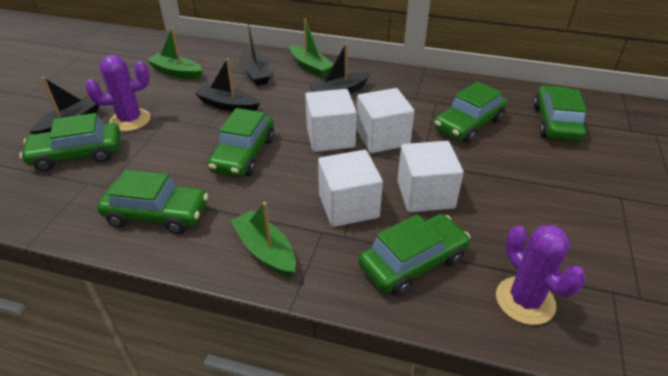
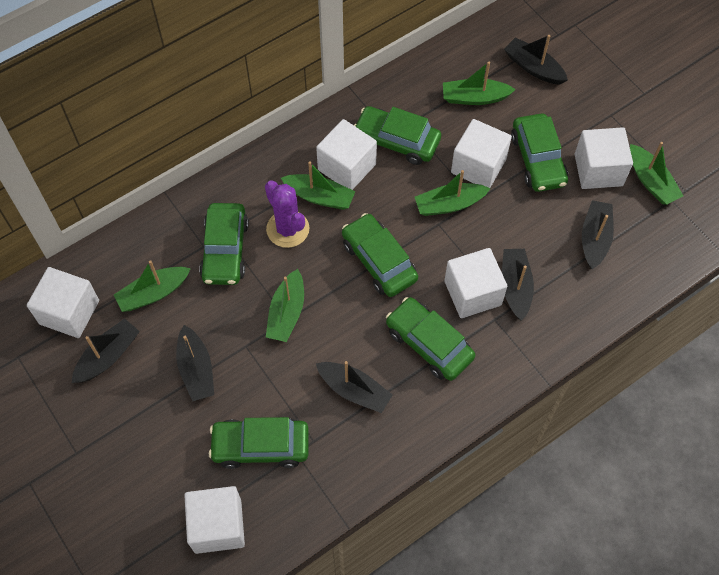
black boat: [29,77,99,134] [195,58,260,112] [240,24,271,86] [308,42,371,94] = 4 -> [72,318,140,383] [176,325,214,401] [316,361,393,413] [502,249,534,321] [504,35,568,85] [582,200,614,269] = 6
green boat: [147,27,203,80] [231,202,296,277] [290,19,334,77] = 3 -> [114,260,191,312] [266,269,304,342] [281,161,356,210] [415,170,491,216] [443,62,516,105] [630,142,683,205] = 6
purple cactus: [86,55,151,131] [496,225,586,325] = 2 -> [265,181,309,248] = 1
white cube: [305,89,357,152] [318,150,383,227] [356,88,414,153] [397,141,464,212] = 4 -> [27,267,99,338] [184,486,245,554] [316,119,377,190] [444,248,507,318] [451,119,512,188] [575,127,633,189] = 6

